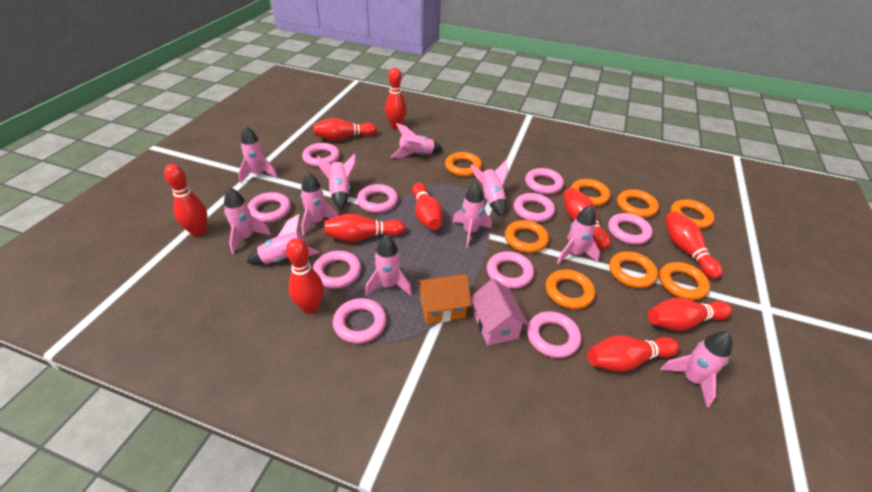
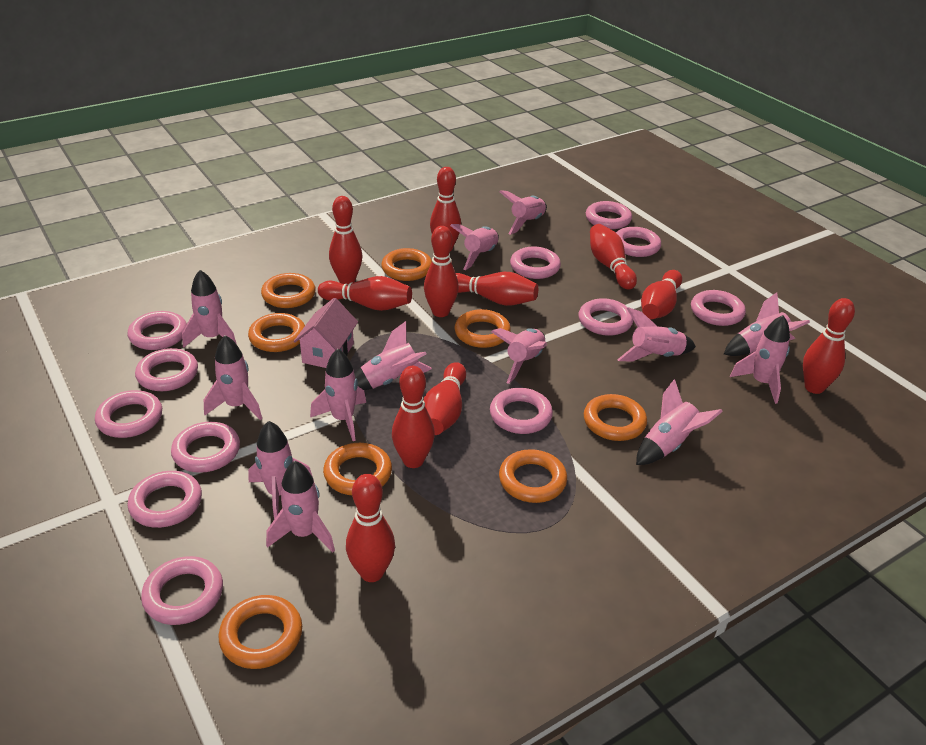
orange house: [417,274,471,324] = 1 -> none = 0
pink ring: [248,192,291,223] [302,143,340,167] [313,251,361,288] [333,298,387,344] [357,184,398,213] [487,251,534,289] [514,193,555,222] [525,168,564,194] [527,311,581,358] [608,213,653,245] = 10 -> [95,390,162,438] [128,311,187,350] [128,471,202,528] [135,348,198,391] [141,556,223,625] [171,422,240,473] [490,388,553,434] [510,247,561,279] [578,298,634,336] [586,201,632,229] [616,227,661,257] [691,290,746,326] = 12
pink rocket: [224,187,271,254] [238,126,278,183] [247,214,319,265] [301,172,339,236] [317,153,356,210] [365,235,412,296] [391,123,443,158] [452,183,492,248] [471,160,508,217] [557,205,600,264] [660,332,732,407] = 11 -> [182,270,236,348] [204,335,262,420] [248,421,314,519] [266,461,335,553] [310,349,366,441] [354,321,432,390] [450,224,499,270] [491,328,547,384] [499,190,547,235] [617,307,696,362] [636,379,723,465] [724,292,810,356] [730,315,790,404] = 13
red bowling pin: [164,164,207,237] [286,238,324,314] [313,118,377,141] [325,214,406,242] [385,68,406,129] [412,183,443,230] [563,188,611,249] [588,335,680,372] [648,298,732,331] [665,211,723,279] = 10 -> [318,276,412,311] [329,196,362,284] [346,474,395,582] [392,366,435,468] [423,362,466,435] [424,226,459,317] [430,167,461,251] [456,272,538,306] [590,224,637,290] [641,270,682,319] [803,298,855,394] = 11

